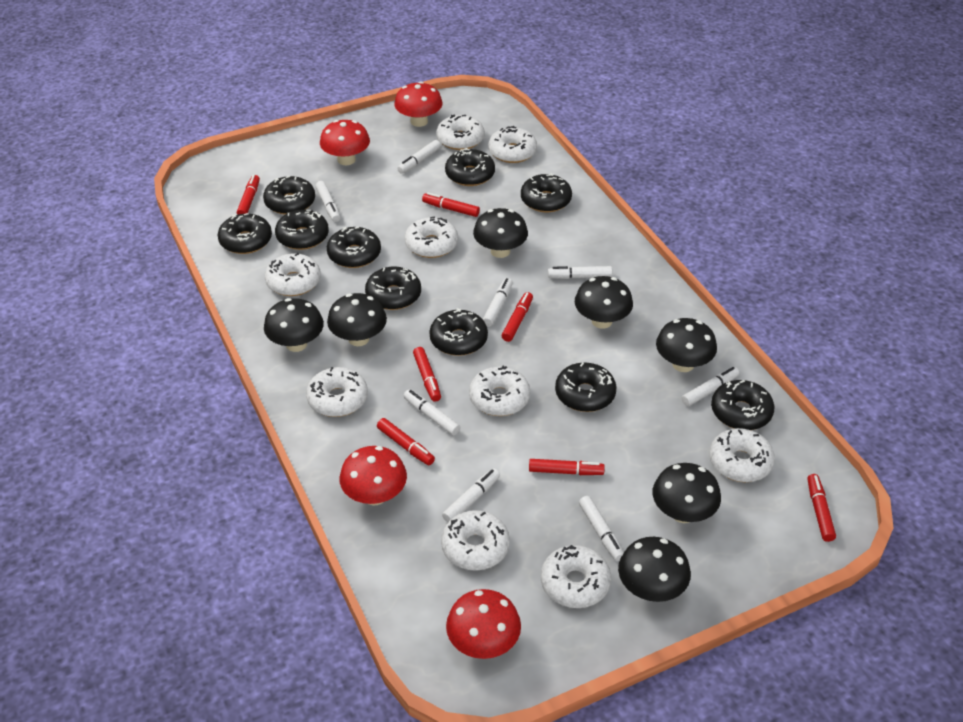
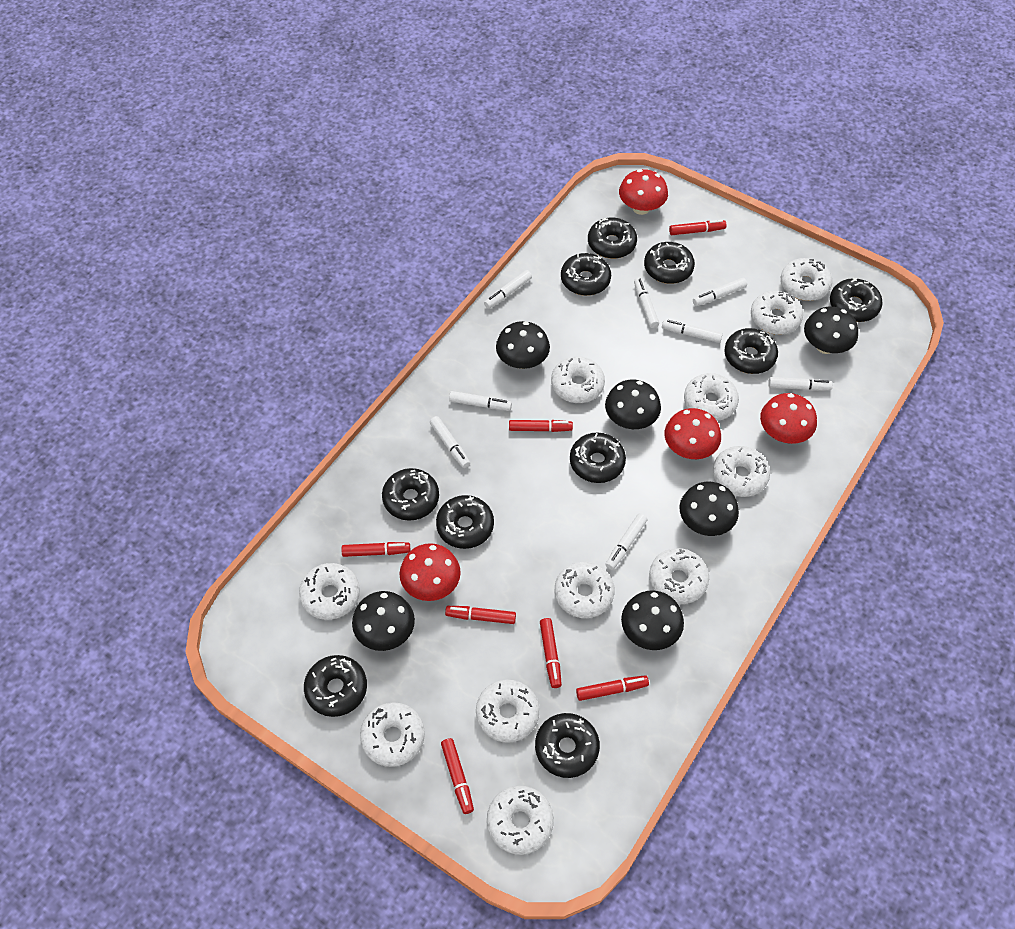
black mushroom: [264,298,324,352] [327,293,387,346] [473,208,528,258] [575,276,633,329] [618,537,691,602] [653,463,721,523] [656,318,717,372] = 7 -> [352,591,415,651] [496,321,550,369] [605,380,661,429] [621,590,684,650] [680,481,739,536] [804,307,858,354] = 6
white donut: [265,253,321,296] [306,367,368,417] [405,217,458,258] [436,114,485,150] [441,510,510,571] [469,365,530,416] [488,126,537,163] [541,545,611,608] [709,428,775,482] = 9 -> [299,563,360,620] [360,702,425,767] [476,680,539,743] [487,786,554,855] [551,356,605,403] [555,562,615,618] [649,548,709,604] [684,373,739,421] [713,446,770,497] [751,291,803,335] [781,258,832,301] = 11

